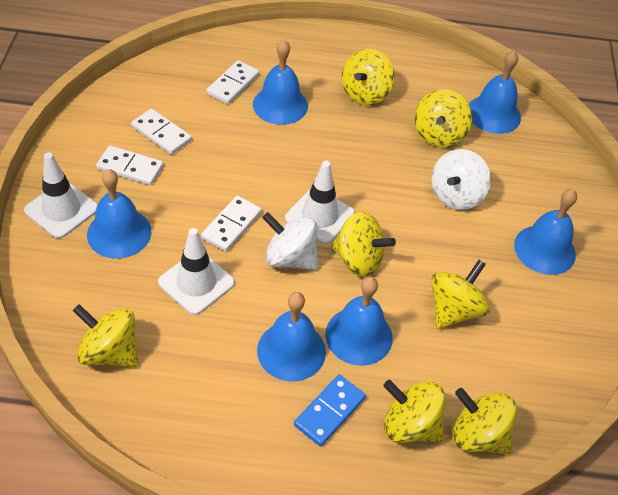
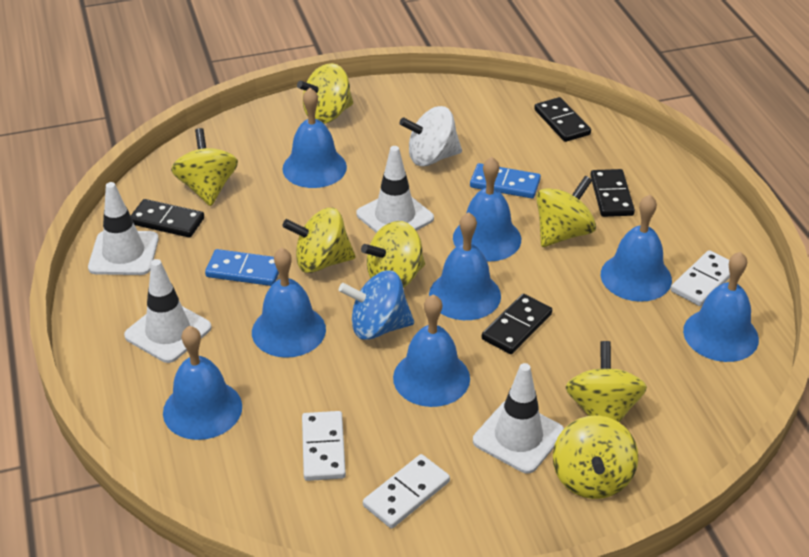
black domino: none = 0 -> [131,199,204,238] [482,294,552,354] [534,97,591,142] [590,169,635,217] = 4
blue bell: [87,169,151,259] [253,40,308,125] [257,292,326,382] [325,277,393,366] [469,50,521,134] [514,189,577,275] = 6 -> [163,326,242,440] [252,248,326,358] [282,88,347,188] [393,294,470,407] [429,212,501,320] [453,157,521,262] [601,195,672,302] [683,252,759,362] = 8
blue domino: [294,375,366,446] = 1 -> [205,249,279,286] [470,163,541,198] = 2
blue spinning top: none = 0 -> [339,270,414,340] = 1
white domino: [96,145,163,185] [131,108,192,155] [201,196,262,251] [207,60,259,104] = 4 -> [302,411,346,481] [363,454,450,529] [671,250,730,306] = 3
white spinning top: [262,212,319,270] [431,149,491,210] = 2 -> [399,106,462,166] = 1
white traffic cone: [24,152,98,238] [158,228,235,315] [285,161,355,244] = 3 -> [88,182,159,275] [124,259,211,363] [356,146,434,233] [473,363,564,473] = 4

